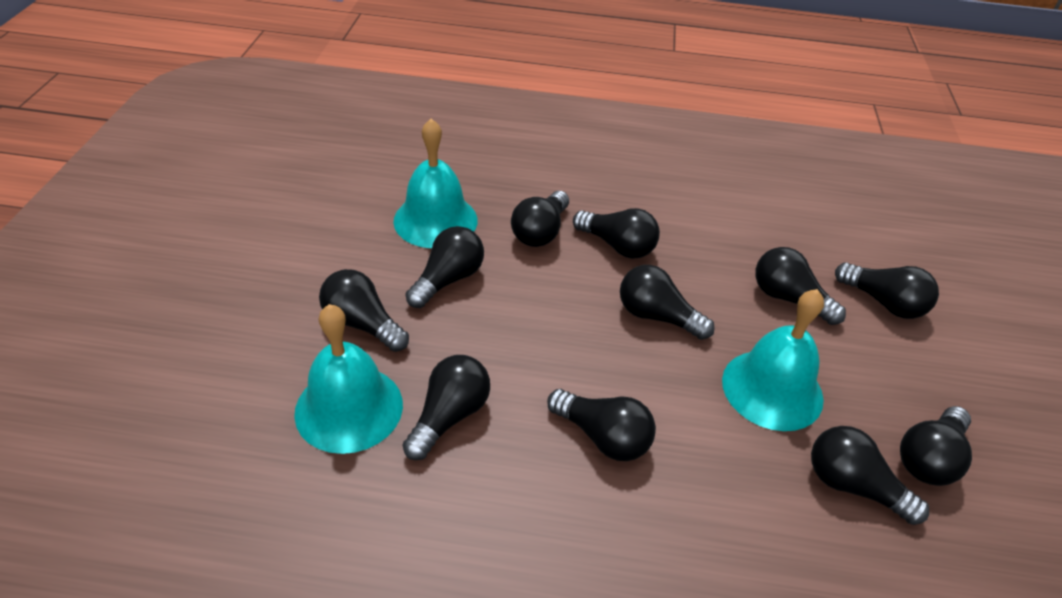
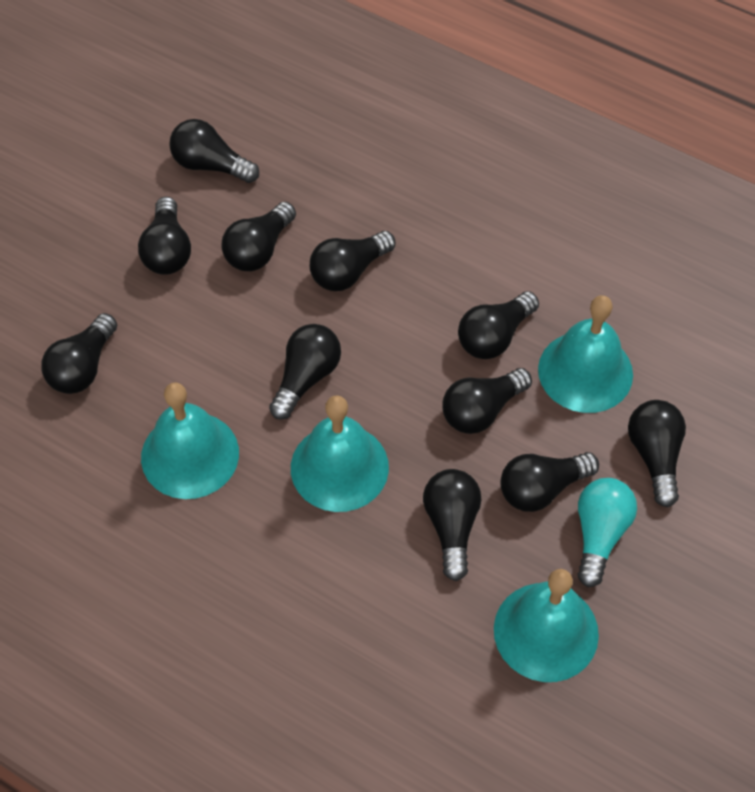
turquoise bell: [294,304,403,454] [393,119,477,248] [722,289,824,431] = 3 -> [141,382,239,499] [291,395,389,512] [494,569,599,682] [538,295,633,413] = 4
turquoise light bulb: none = 0 -> [578,478,637,587] = 1

